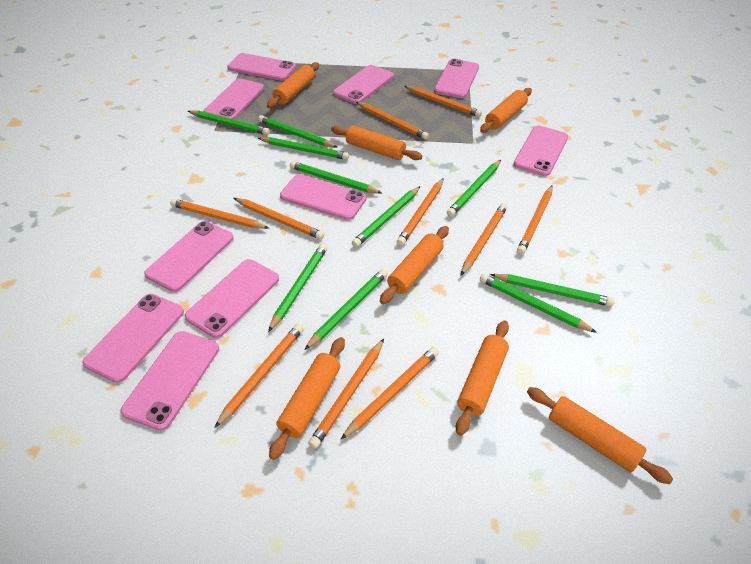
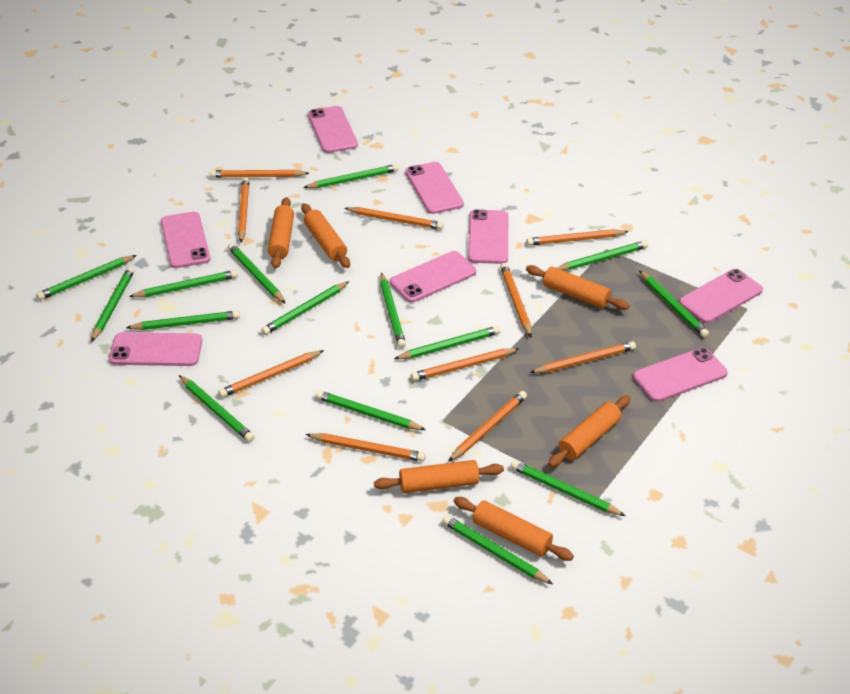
green pencil: [188,110,270,135] [258,115,337,148] [258,137,349,160] [268,243,328,332] [290,161,382,194] [304,269,388,350] [352,186,421,247] [447,160,501,217] [480,273,597,333] [490,274,615,307] = 10 -> [36,255,137,300] [91,267,135,342] [126,311,240,330] [129,270,238,297] [179,375,254,442] [228,243,286,304] [261,281,349,335] [303,164,399,188] [316,390,426,430] [380,272,406,348] [394,326,500,359] [442,515,553,584] [510,460,625,516] [557,240,648,271] [639,270,709,338] = 15
orange rolling pin: [267,62,319,108] [269,337,345,460] [331,125,422,160] [380,226,449,304] [456,320,509,436] [480,88,532,133] [527,387,673,484] = 7 -> [268,197,294,269] [301,203,350,268] [374,460,504,493] [453,497,574,561] [526,265,629,310] [548,395,630,467] = 6
pink phone: [82,294,184,383] [120,331,219,431] [144,221,234,292] [185,259,279,338] [203,78,264,119] [227,53,296,81] [280,174,366,220] [333,65,394,104] [434,59,479,98] [513,125,568,176] = 10 -> [109,332,202,366] [161,212,210,268] [308,106,358,153] [390,251,476,303] [405,162,464,214] [468,209,508,264] [633,347,728,402] [679,269,763,323] = 8

